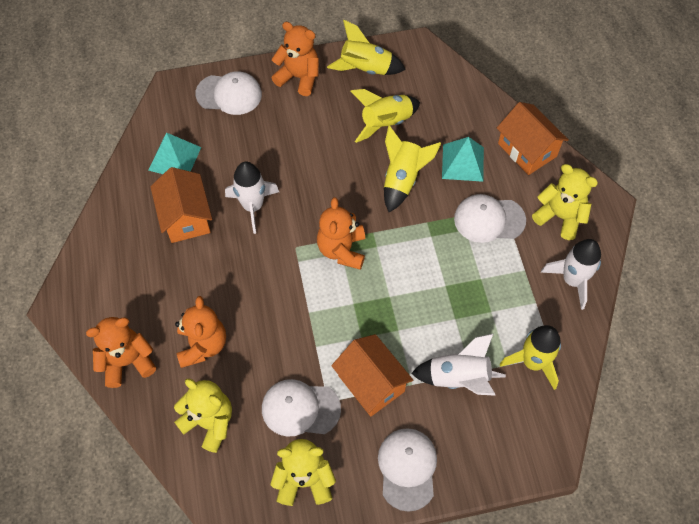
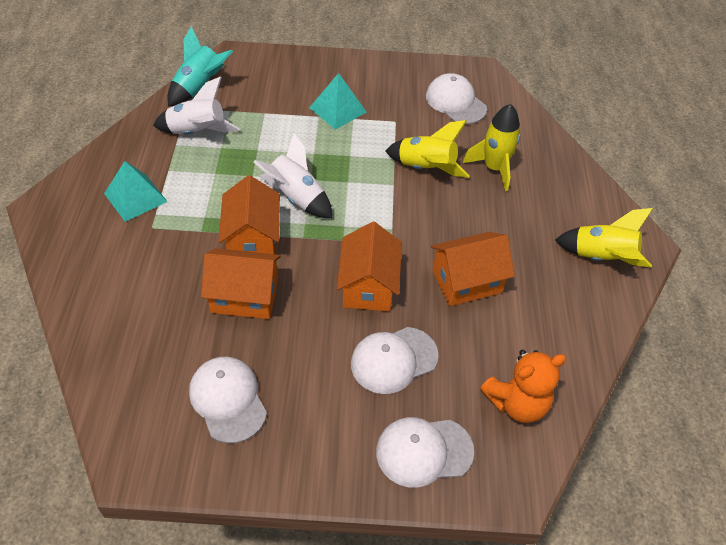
orange house: [151,167,212,243] [331,334,413,416] [497,102,569,175] = 3 -> [201,248,281,319] [218,175,280,254] [337,222,402,311] [431,232,515,306] = 4
orange teddy bear: [86,317,156,388] [175,296,226,368] [271,22,319,96] [317,197,365,270] = 4 -> [480,350,567,423] = 1
turquoise rocket: none = 0 -> [167,26,233,106] = 1
white rocket: [225,162,279,234] [411,333,506,396] [541,239,601,310] = 3 -> [153,76,240,135] [254,133,332,218] = 2
yellow rocket: [327,20,406,75] [350,89,420,143] [384,126,441,212] [500,325,561,390] = 4 -> [386,120,469,178] [463,104,520,192] [555,208,653,268] = 3
yellow teddy bear: [174,379,232,453] [271,439,336,506] [532,164,598,240] = 3 -> none = 0

